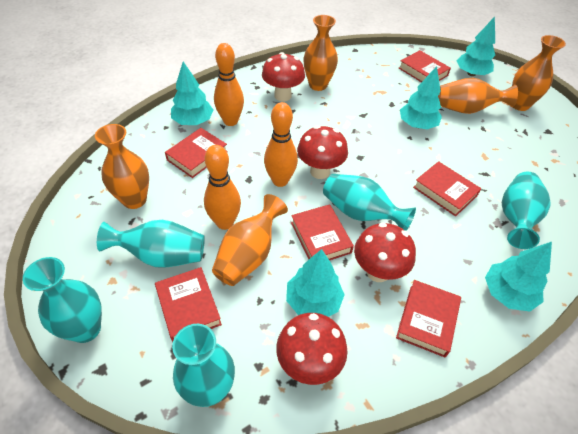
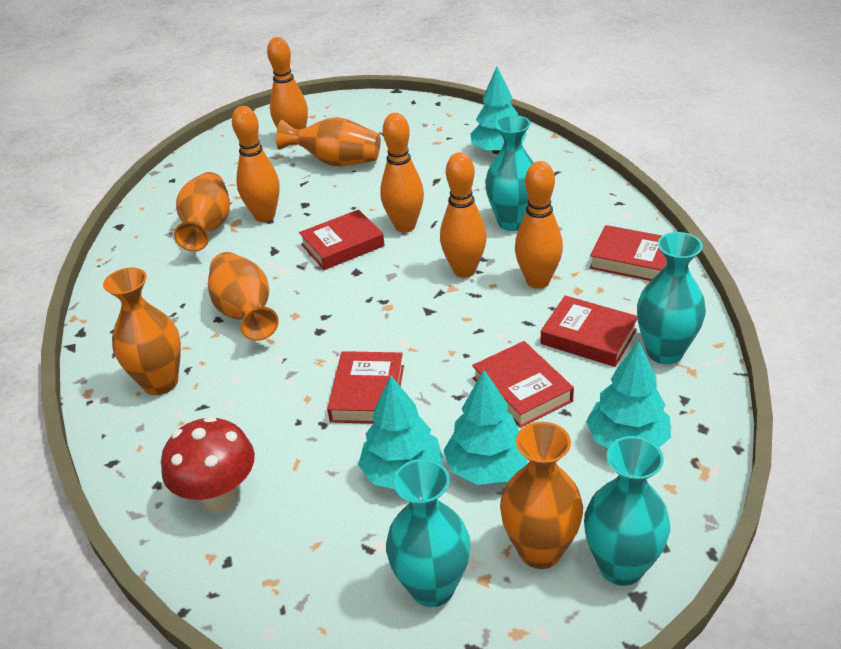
orange bowling pin: [204,145,241,230] [214,43,244,126] [264,102,298,187] = 3 -> [232,106,280,222] [267,37,308,145] [380,113,424,232] [440,152,487,278] [515,161,563,289] = 5
red book: [155,267,222,342] [165,128,228,178] [291,204,354,260] [396,280,461,357] [399,50,451,82] [413,161,481,216] = 6 -> [299,210,385,270] [327,351,404,424] [472,341,574,428] [541,295,637,367] [589,225,667,281] = 5
red mushroom: [262,52,305,101] [276,313,348,385] [297,126,348,179] [354,223,416,282] = 4 -> [161,416,255,512] = 1
turquoise tree: [171,61,213,125] [286,249,345,317] [400,66,442,129] [456,17,495,76] [485,242,552,312] = 5 -> [358,375,444,489] [443,370,527,485] [471,67,527,154] [586,341,671,448] = 4
turquoise vase: [23,257,102,343] [97,220,205,268] [172,324,235,407] [323,174,416,231] [502,172,550,249] = 5 -> [386,459,471,607] [485,115,534,231] [584,436,670,586] [637,232,706,364] = 4

